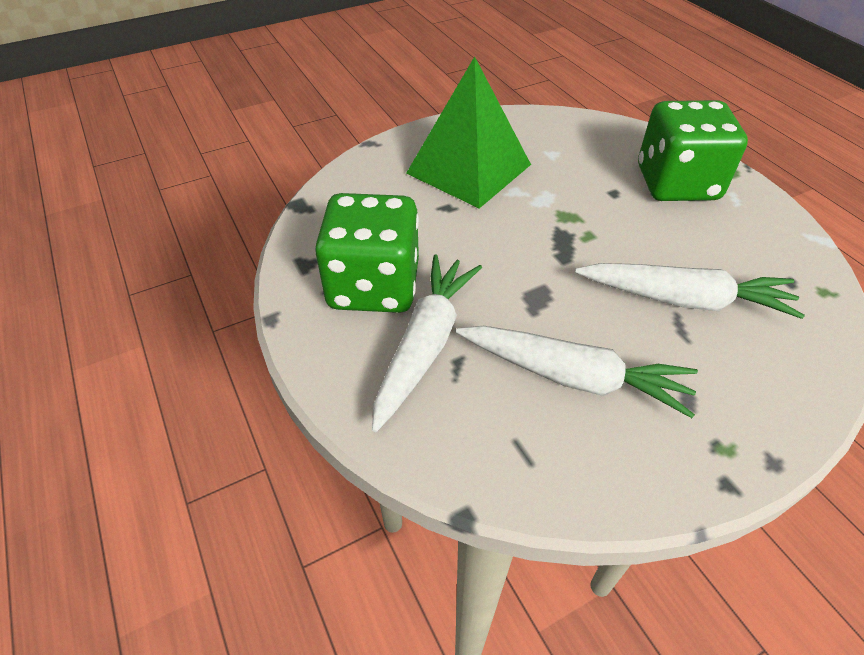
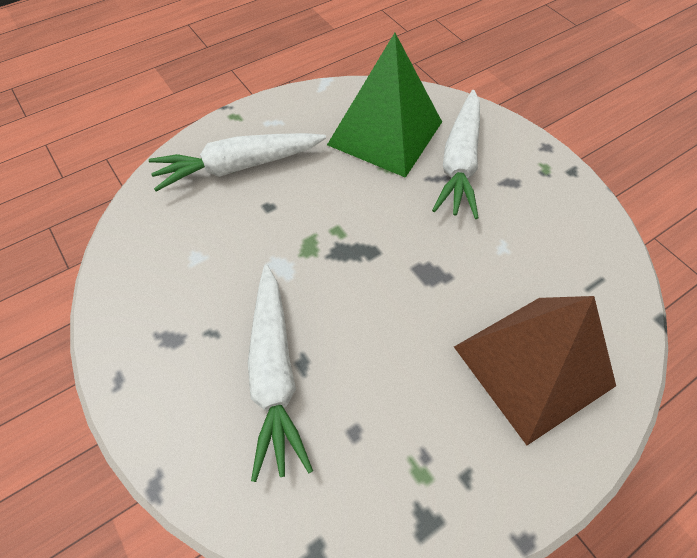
brown pyramid: none = 0 -> [454,296,616,445] = 1
green dice: [315,193,419,313] [638,100,748,201] = 2 -> none = 0

